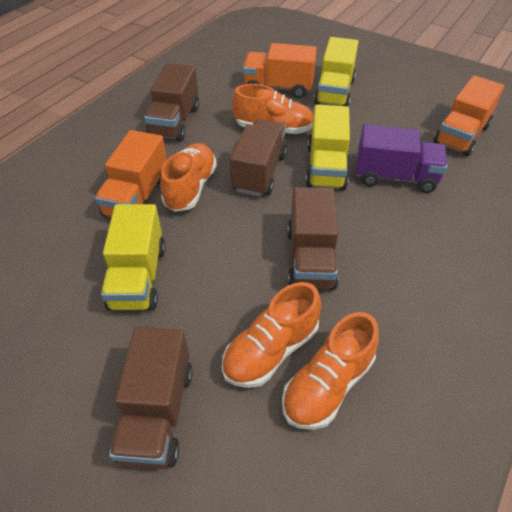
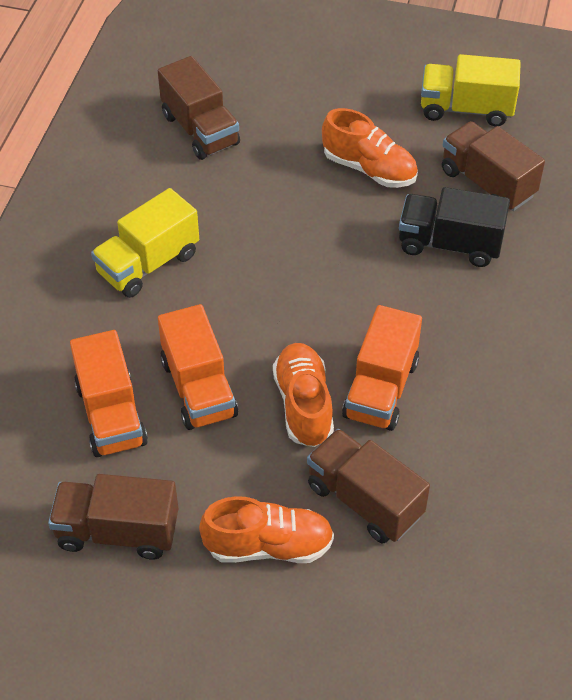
black truck: none = 0 -> [399,187,510,267] = 1
orange shoe: [160,143,217,212] [222,282,321,388] [232,84,313,134] [282,312,379,430] = 4 -> [199,496,334,563] [273,343,334,447] [322,108,418,188] = 3
purple truck: [356,124,447,193] = 1 -> none = 0
yellow truck: [101,204,166,310] [305,105,350,190] [314,37,359,106] = 3 -> [91,188,199,298] [421,54,521,126] = 2

